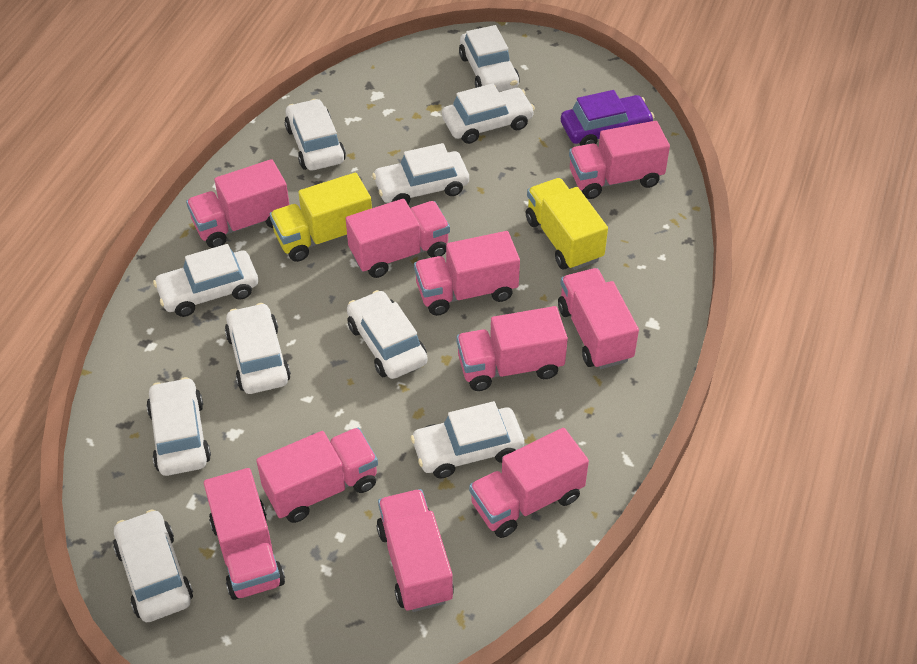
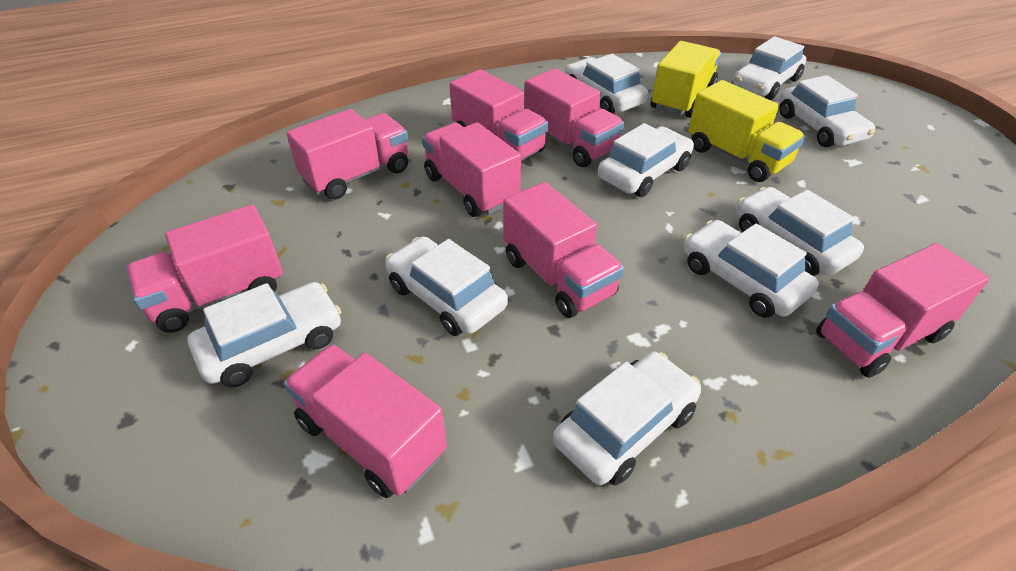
pink truck: [186,159,289,248] [204,468,285,600] [256,428,378,523] [346,199,450,278] [377,489,454,612] [414,231,520,316] [456,306,568,391] [469,428,589,538] [558,268,639,369] [569,121,670,199] = 10 -> [126,205,283,333] [284,344,447,498] [286,109,408,200] [422,122,521,217] [450,69,548,161] [503,182,624,318] [524,68,624,167] [816,243,989,378] = 8
purple car: [561,90,654,146] = 1 -> none = 0
white car: [113,509,193,622] [146,377,211,476] [153,244,258,317] [225,303,291,394] [285,99,346,171] [347,290,428,379] [372,143,469,204] [410,401,524,478] [442,83,535,144] [459,25,520,92] = 10 -> [188,282,341,387] [385,236,508,336] [553,352,701,486] [565,54,648,114] [598,123,694,197] [684,220,819,318] [732,36,806,100] [736,187,864,276] [779,75,875,147] = 9

